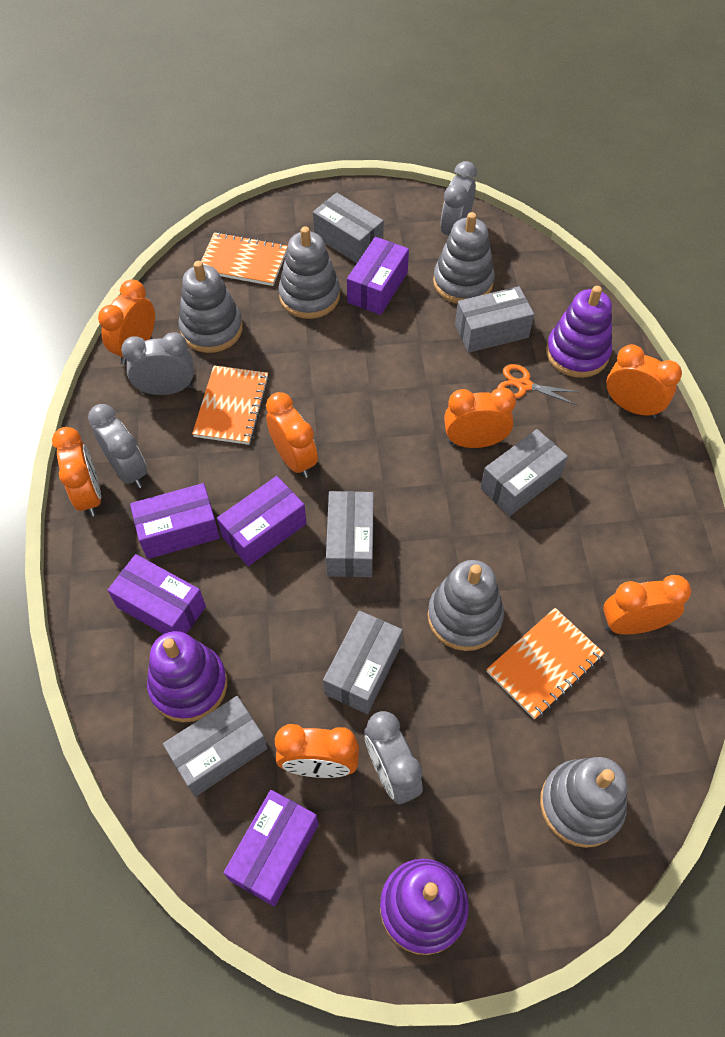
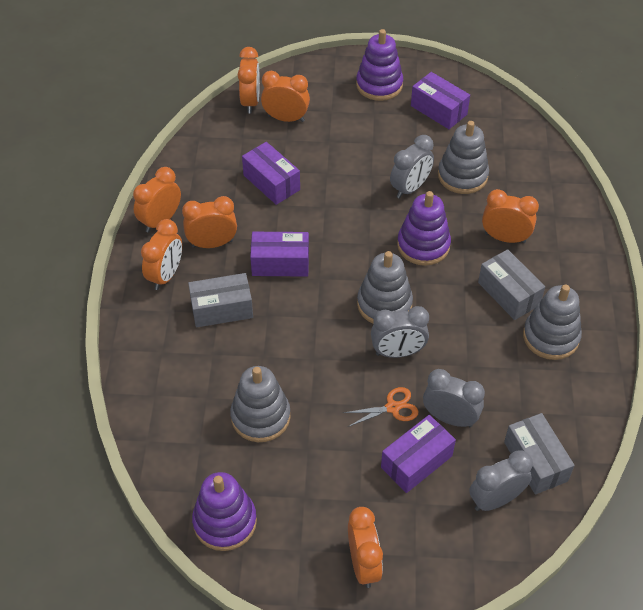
grey box: [163,696,268,797] [313,193,384,263] [323,611,403,714] [326,491,374,577] [455,286,534,353] [481,429,568,516] = 6 -> [188,273,253,328] [478,249,545,320] [504,413,575,494] = 3
grey stacking toy: [179,261,243,353] [279,226,340,319] [428,560,504,651] [433,212,495,304] [540,757,628,848] = 5 -> [230,366,291,442] [357,251,413,323] [438,121,489,194] [523,284,582,360] = 4
orange notebook: [192,365,269,445] [201,232,288,286] [486,608,604,719] = 3 -> none = 0
purple box: [107,554,206,634] [130,483,220,559] [217,476,307,566] [223,790,319,907] [347,237,409,315] = 5 -> [242,142,300,205] [250,232,309,277] [381,415,456,493] [411,72,470,129] = 4

